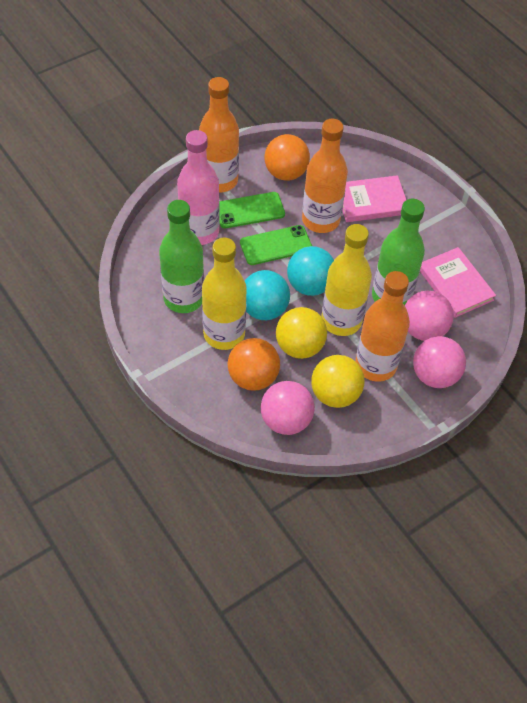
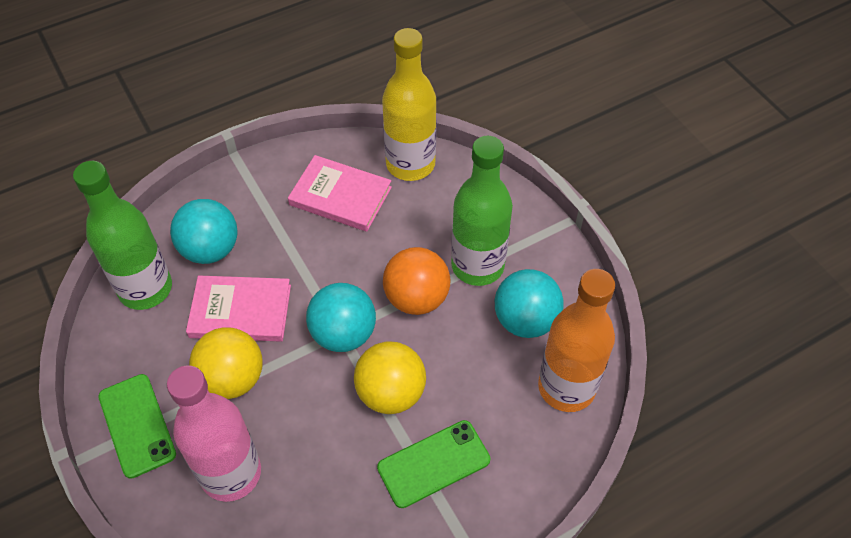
orange ball: [228,338,280,391] [264,134,310,181] = 2 -> [383,247,450,315] = 1
orange bottle: [199,77,239,193] [302,119,348,233] [355,271,410,382] = 3 -> [538,269,615,412] = 1
pink ball: [261,381,314,435] [405,291,454,341] [413,336,466,388] = 3 -> none = 0
turquoise ball: [245,270,290,320] [287,246,334,296] = 2 -> [170,199,238,264] [306,283,376,352] [495,269,564,338] = 3
yellow bottle: [202,238,247,350] [321,224,372,336] = 2 -> [382,28,436,181] = 1

